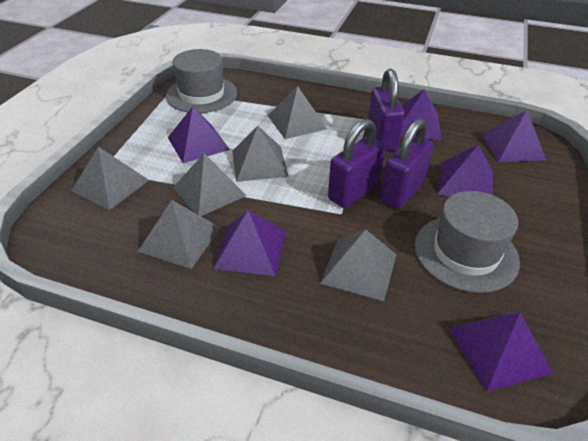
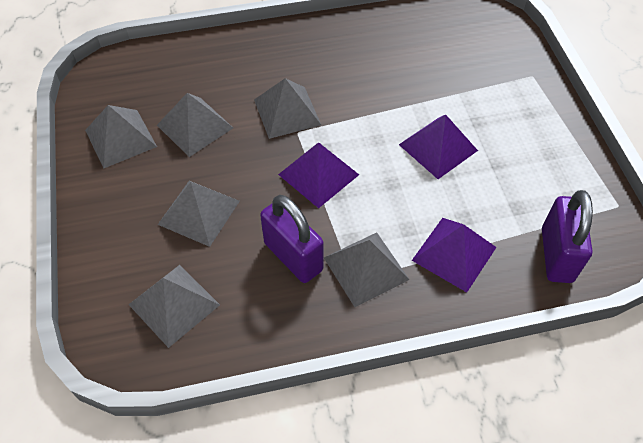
grey hat: [166,49,237,113] [415,191,520,293] = 2 -> none = 0
purple padlock: [328,119,385,208] [368,69,405,152] [380,118,433,209] = 3 -> [260,195,324,283] [542,190,593,283] = 2
purple pyramid: [168,107,230,163] [213,210,286,276] [401,89,441,140] [437,145,493,196] [449,312,553,392] [482,110,546,162] = 6 -> [278,142,359,208] [399,115,478,179] [412,218,496,292] = 3

